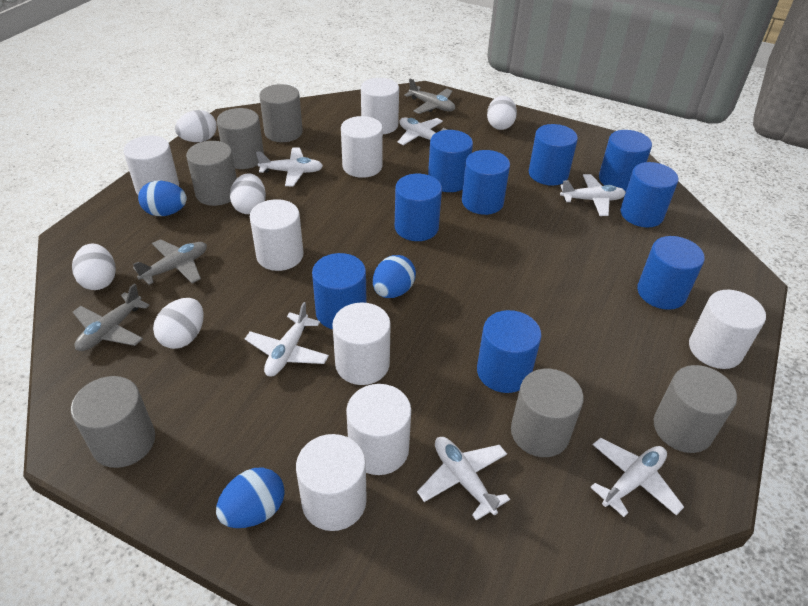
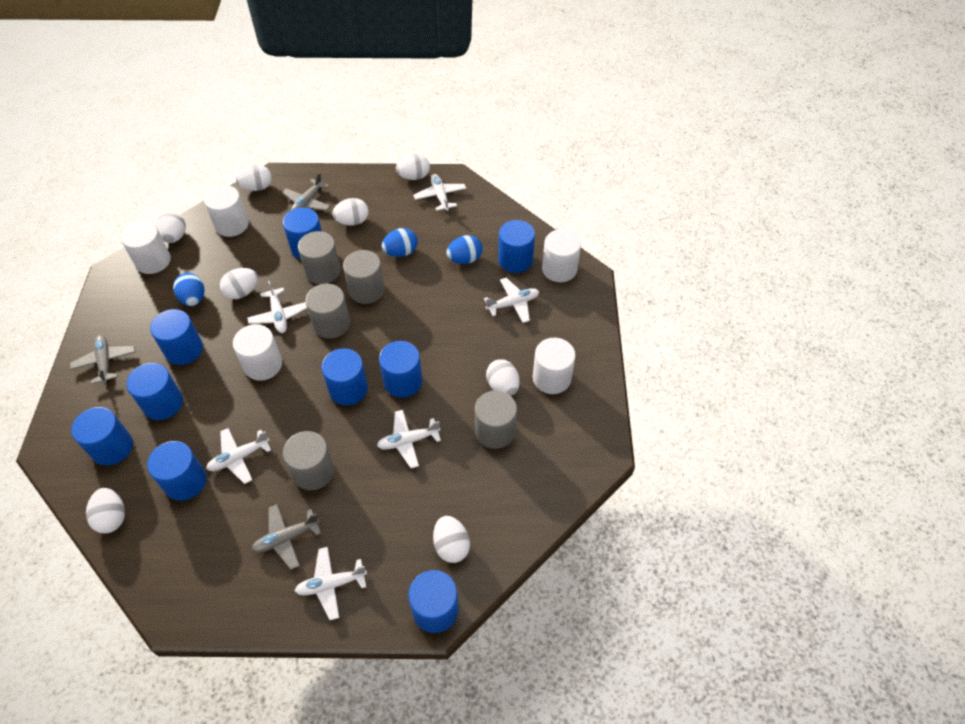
grey cylinder: [71,376,155,468] [186,141,237,206] [217,108,264,169] [260,84,303,142] [511,369,584,457] [654,365,737,453] = 6 -> [283,431,334,490] [298,231,341,284] [305,284,350,339] [343,250,385,304] [475,391,517,449] = 5
white cylinder: [123,135,179,195] [250,199,303,271] [296,434,367,531] [332,302,391,385] [341,116,383,178] [346,384,411,475] [361,78,399,134] [689,290,766,369] = 8 -> [121,221,171,274] [204,185,249,237] [233,324,282,381] [533,338,575,394] [542,229,581,282] = 5
white egg: [72,244,116,290] [153,298,204,349] [175,110,217,142] [230,173,266,214] [487,96,517,130] = 5 -> [86,488,125,533] [156,211,186,243] [220,268,258,299] [236,164,272,191] [332,198,369,226] [396,154,430,180] [433,516,470,563] [486,359,520,396] = 8

